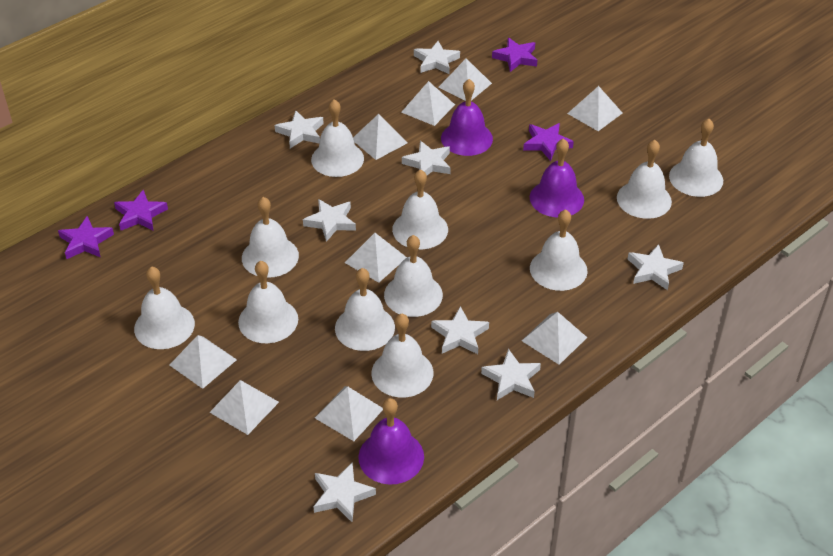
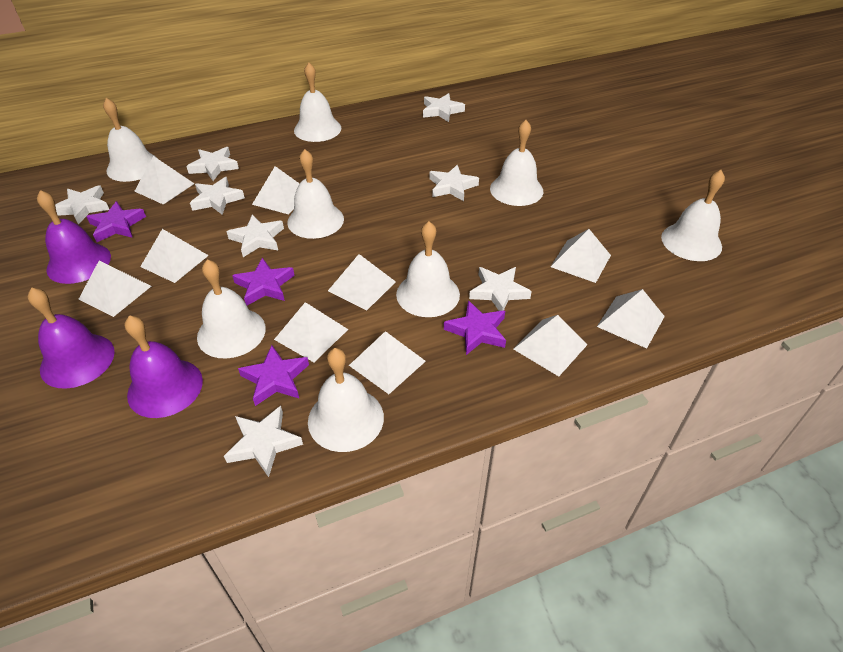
white bell: [134,266,195,349] [238,261,298,343] [242,197,299,278] [311,99,364,177] [335,268,395,351] [371,314,433,397] [384,235,443,317] [392,169,448,249] [530,209,588,291] [617,140,672,219] [669,119,723,197] = 11 -> [103,98,158,182] [197,259,266,359] [288,149,344,239] [294,62,341,142] [308,348,384,452] [396,221,460,317] [490,120,543,206] [661,170,725,261] = 8
white pyramid: [169,335,237,389] [209,380,279,435] [315,386,383,441] [345,233,407,283] [353,114,407,160] [401,81,455,126] [438,58,492,101] [522,312,587,365] [567,86,622,131] = 9 -> [79,260,151,317] [134,156,194,205] [140,229,209,283] [252,166,300,215] [274,302,348,362] [328,254,396,311] [349,331,426,394] [514,315,587,376] [551,229,611,283] [597,289,665,348] = 10

